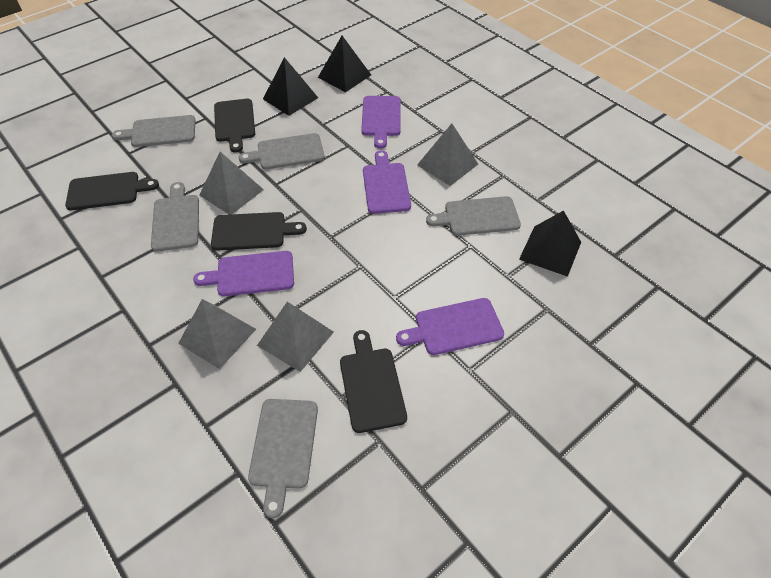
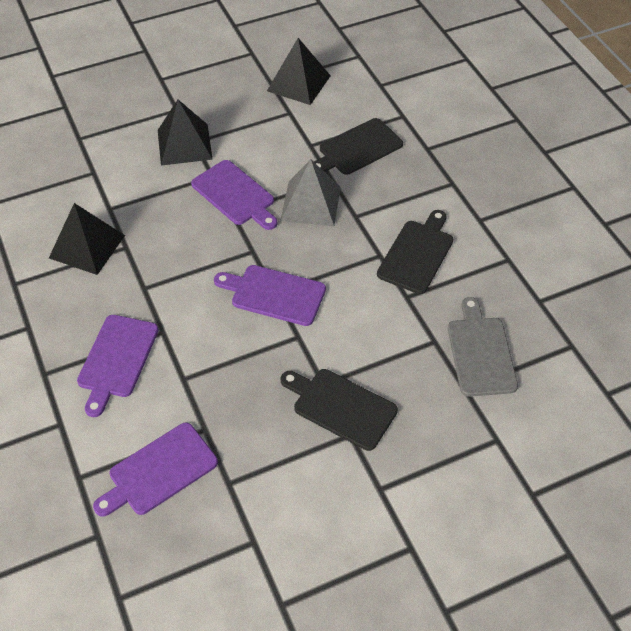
black cutting board: [65,172,159,210] [211,212,307,251] [214,99,255,153] [340,330,407,433] = 4 -> [281,369,398,451] [314,118,403,175] [377,210,453,294] = 3
grey cutting board: [112,115,196,147] [151,182,199,252] [239,133,325,169] [248,399,318,518] [426,196,521,236] = 5 -> [448,297,518,397] = 1
grey pyramid: [178,299,256,369] [199,152,264,215] [257,302,334,372] [417,124,478,186] = 4 -> [280,159,341,226] = 1

